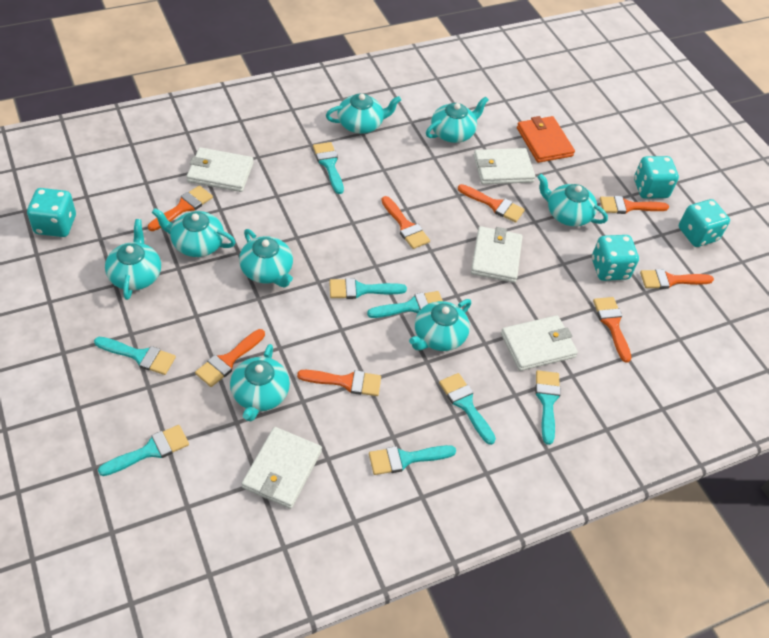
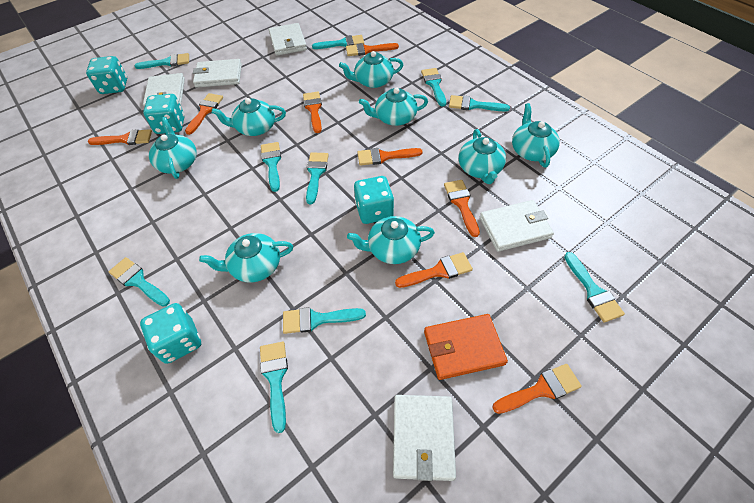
turquoise brush: [94,337,176,375] [98,425,189,476] [313,142,344,194] [329,278,407,299] [367,291,443,318] [369,445,456,475] [439,373,496,445] [535,370,561,445] = 8 -> [109,257,170,307] [135,53,189,69] [260,341,288,433] [261,142,281,192] [283,307,366,334] [306,152,329,204] [312,35,364,49] [421,68,446,107] [449,95,510,111] [564,252,625,323] = 10

